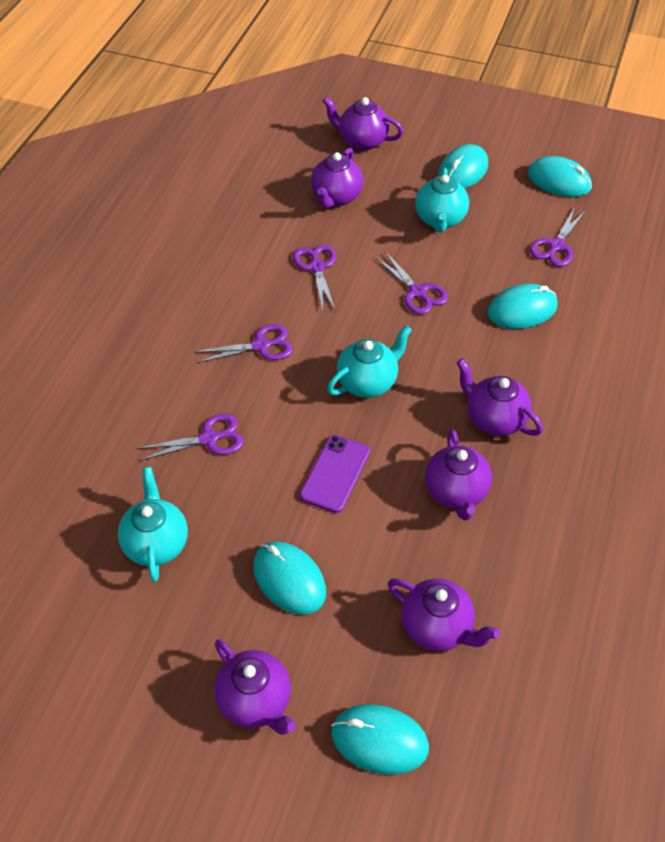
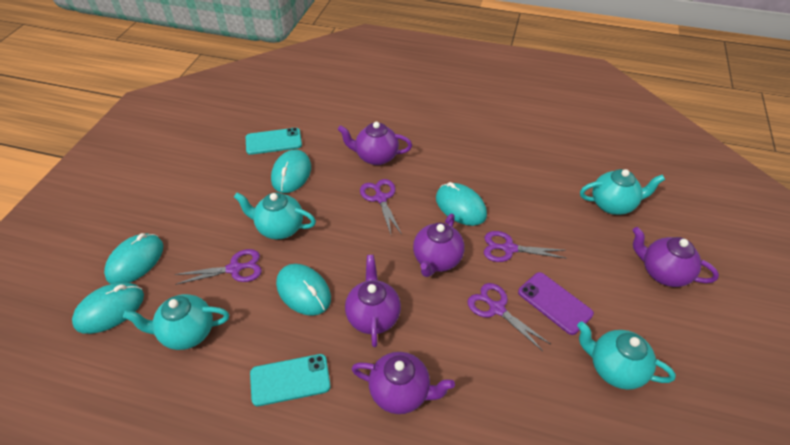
purple scissors: [137,414,244,461] [195,324,293,363] [293,244,336,311] [375,251,448,315] [530,207,585,267] = 5 -> [175,249,262,285] [360,179,401,234] [468,283,550,351] [484,231,567,262] = 4
purple teapot: [214,639,296,734] [311,148,363,208] [323,96,403,150] [388,578,500,651] [425,428,492,521] [457,359,543,436] = 6 -> [338,122,412,165] [345,255,401,347] [352,352,455,414] [413,214,465,277] [632,227,719,287] = 5
turquoise phone: none = 0 -> [246,128,302,155] [250,354,331,406] = 2
turquoise teapot: [118,467,188,582] [327,325,412,398] [415,168,469,232] = 3 -> [123,294,229,350] [234,192,316,240] [577,321,676,390] [580,169,665,215] = 4

